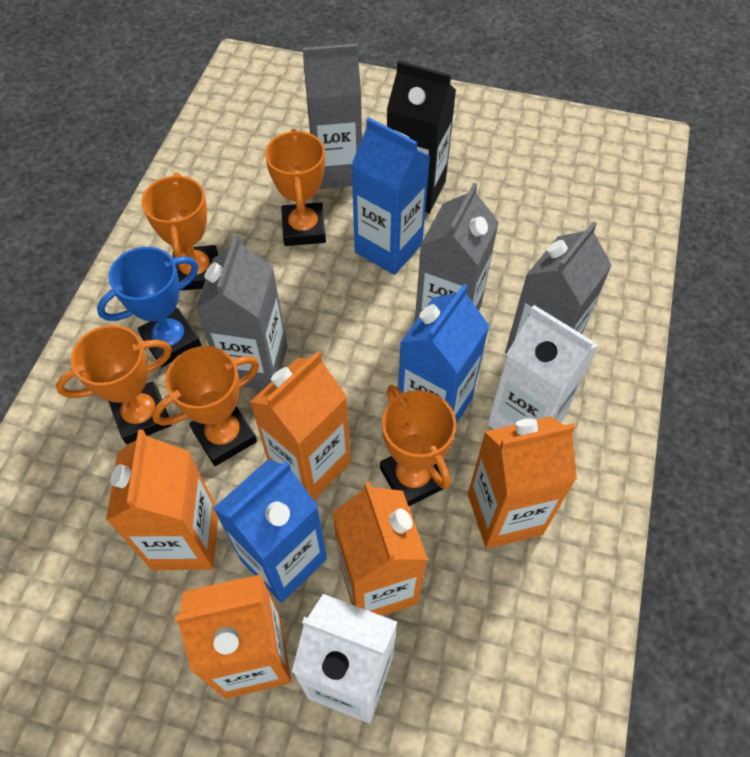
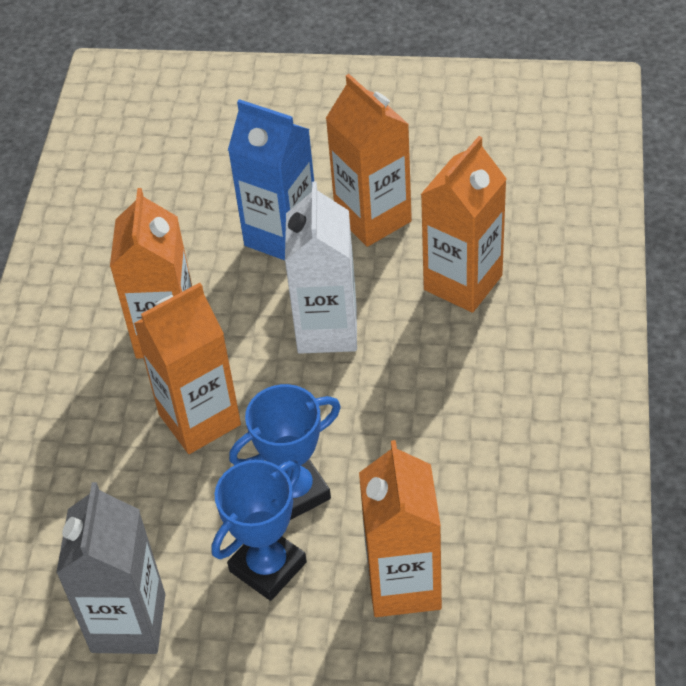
black carton: [387,60,456,213] = 1 -> none = 0
blue carton: [213,459,327,603] [351,117,430,275] [398,284,489,424] = 3 -> [228,99,314,260] = 1
blue trophy: [97,247,201,367] = 1 -> [211,460,307,601] [229,384,341,520] = 2
grey carton: [195,234,287,390] [303,44,362,189] [415,183,499,322] [505,221,612,354] = 4 -> [56,482,165,654] = 1
orange trophy: [56,325,172,444] [141,172,218,291] [152,346,259,466] [265,129,326,246] [380,385,456,506] = 5 -> none = 0
white carton: [292,594,397,724] [487,305,598,429] = 2 -> [285,182,357,354] = 1

